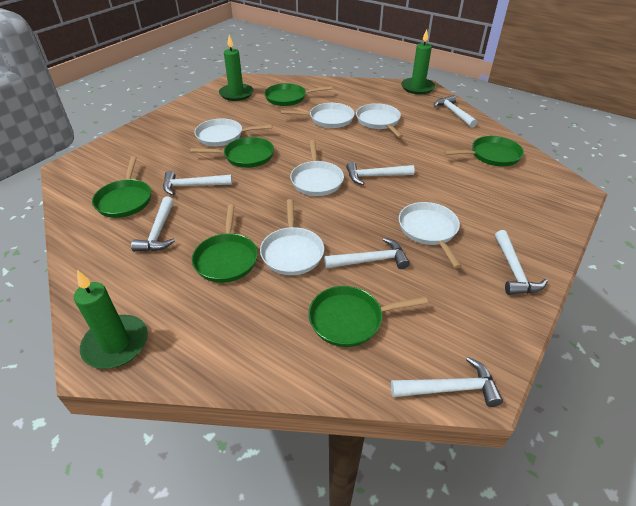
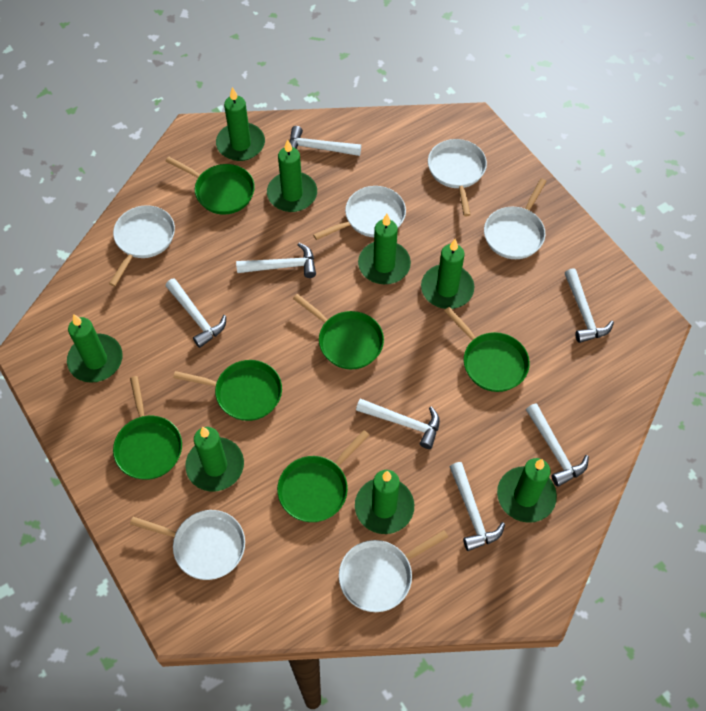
green candle: [74,270,148,369] [219,35,254,101] [401,30,435,94] = 3 -> [67,314,123,383] [185,427,244,491] [216,87,265,161] [267,139,317,212] [355,470,414,534] [358,214,411,284] [421,239,474,309] [497,458,557,523] = 8

